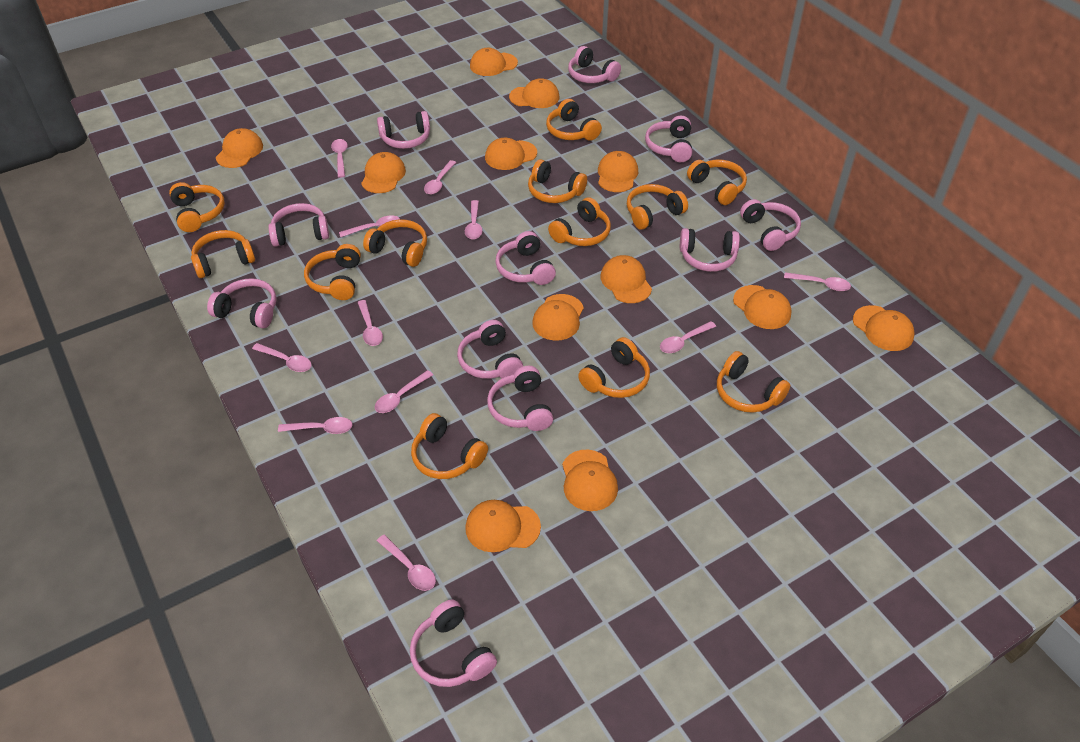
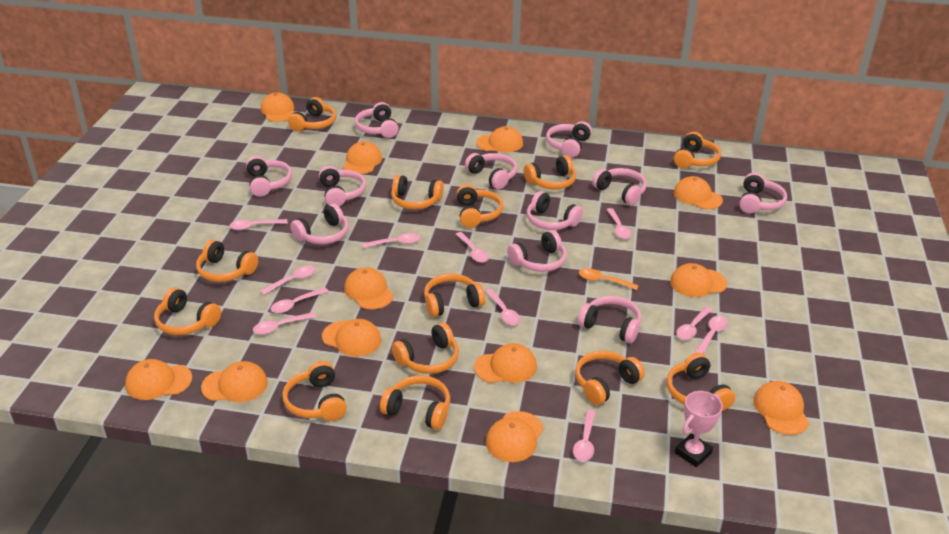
orange headphones: [169,182,225,232] [191,230,255,278] [304,244,361,300] [363,219,427,267] [411,413,488,479] [528,159,587,203] [546,99,602,141] [548,197,611,246] [578,337,650,398] [627,184,688,230] [687,159,747,205] [717,351,790,413] = 12 -> [154,287,221,335] [196,240,258,282] [282,361,347,421] [288,97,336,131] [380,375,450,430] [391,175,444,209] [392,323,459,374] [424,273,485,317] [456,184,503,228] [524,155,576,189] [575,351,645,405] [666,353,735,411] [674,132,721,168] = 13
orange spoon: none = 0 -> [579,268,639,290] = 1
pink trophy: none = 0 -> [675,391,723,467] = 1

